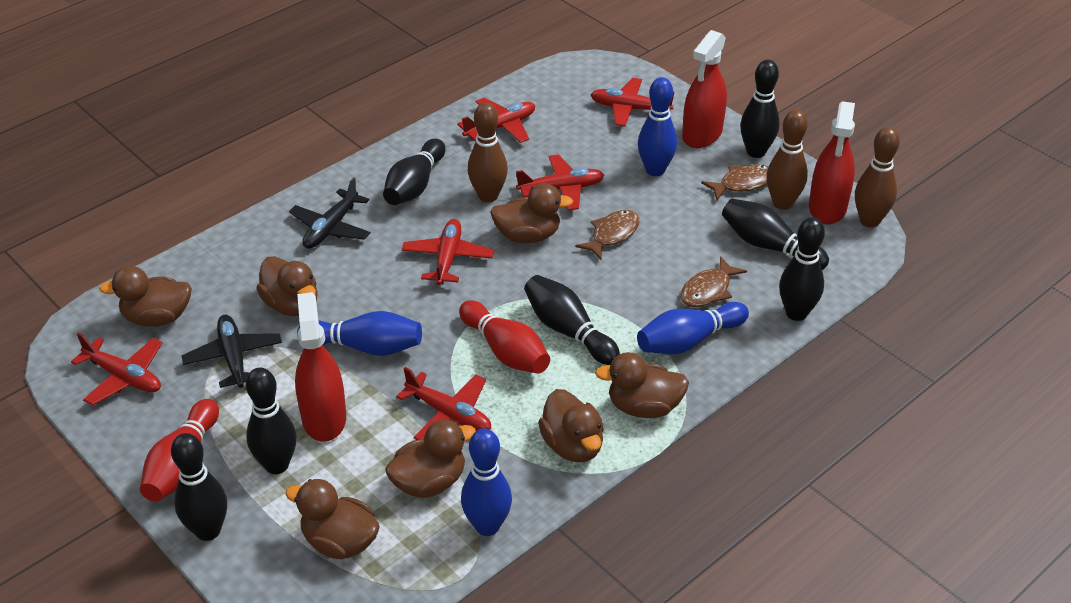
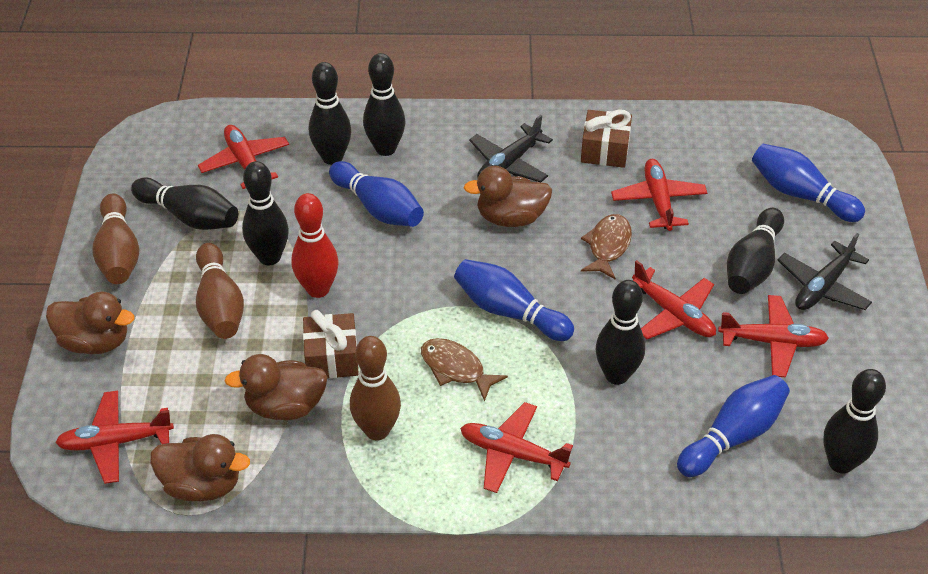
brown duck: [99,266,192,327] [256,256,318,316] [285,479,380,559] [385,420,476,498] [490,183,573,243] [538,389,604,463] [595,352,689,418] = 7 -> [46,291,135,354] [150,434,250,501] [224,354,327,420] [464,166,552,227] = 4
brown fish: [575,210,640,260] [680,256,747,307] [701,164,769,200] = 3 -> [421,338,508,402] [581,214,632,280] = 2
brown gift: none = 0 -> [303,310,359,379] [581,109,632,168] = 2
red bowling pin: [140,399,219,502] [459,300,550,374] = 2 -> [292,193,338,298] = 1
red spray bottle: [295,292,346,442] [682,30,727,148] [809,101,855,224] = 3 -> none = 0

